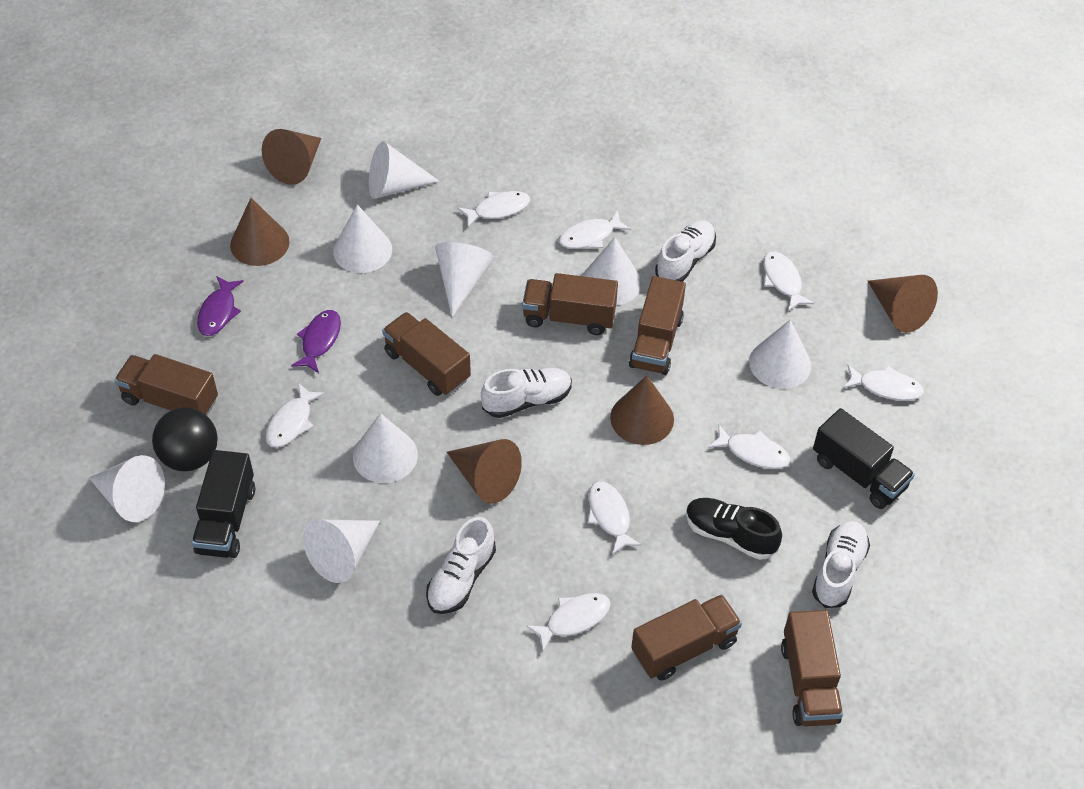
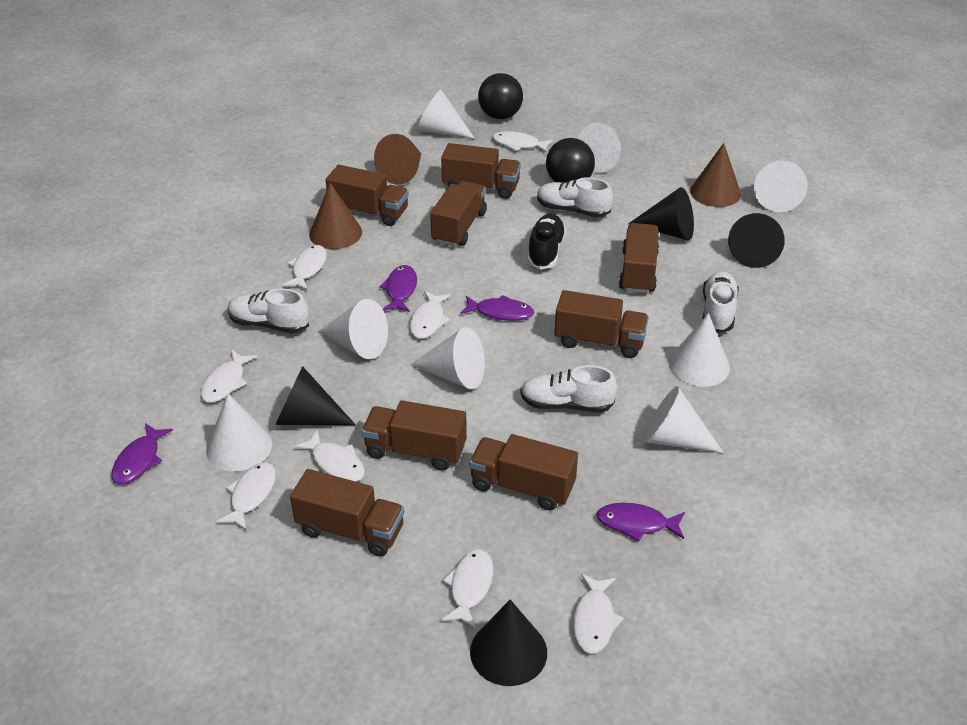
black ball: [152,407,218,471] = 1 -> [478,73,523,119] [546,138,595,183] = 2
black cone: none = 0 -> [275,366,356,425] [470,600,547,686] [628,187,694,241] [728,213,785,268] = 4
black truck: [192,450,255,558] [813,408,915,509] = 2 -> none = 0
brown cone: [230,198,290,266] [262,129,321,185] [447,439,522,504] [610,376,674,445] [868,275,938,333] = 5 -> [309,183,362,249] [374,134,421,185] [690,143,741,207] = 3
brown truck: [115,354,218,416] [382,312,471,396] [522,273,618,335] [629,276,686,375] [631,594,742,681] [781,610,843,726] = 6 -> [290,469,404,557] [326,165,409,226] [362,400,467,471] [430,181,487,247] [441,143,521,199] [469,434,578,510] [554,290,649,358] [619,223,659,294] = 8
purple fish: [197,276,244,336] [291,310,341,373] = 2 -> [111,423,173,484] [379,265,417,312] [460,295,534,321] [597,503,685,542] = 4

